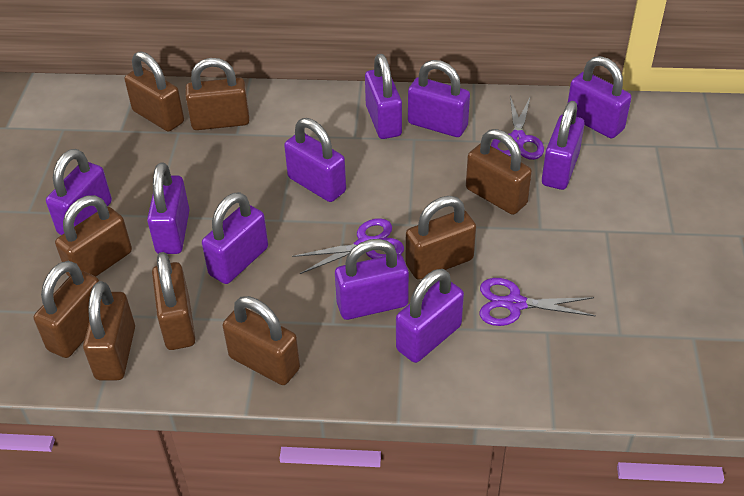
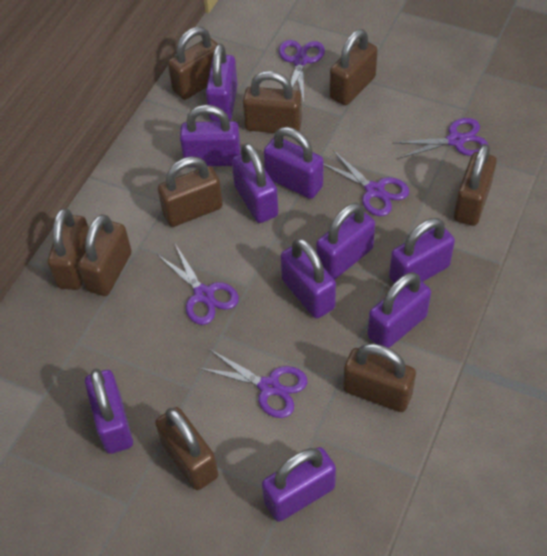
purple scissors: [292,218,404,274] [480,278,596,326] [491,96,544,160] = 3 -> [158,244,239,325] [198,349,307,418] [279,40,325,103] [323,150,409,216] [393,118,489,159] = 5

